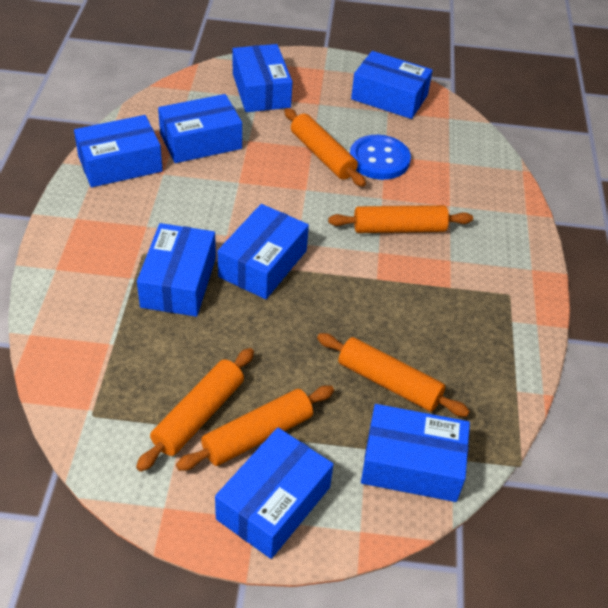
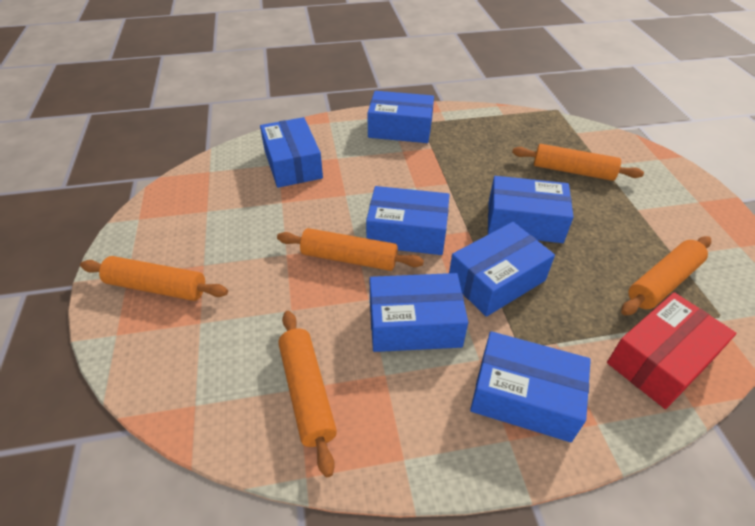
blue box: [74,115,163,187] [137,223,216,317] [158,94,242,163] [215,427,334,559] [218,204,309,299] [233,44,292,112] [351,51,433,119] [361,404,470,502] = 8 -> [260,117,323,188] [366,186,450,255] [368,91,434,143] [370,273,468,352] [449,222,555,317] [470,331,591,442] [488,176,574,243] = 7
blue button: [350,135,411,180] = 1 -> none = 0
red box: none = 0 -> [607,292,736,409] = 1

